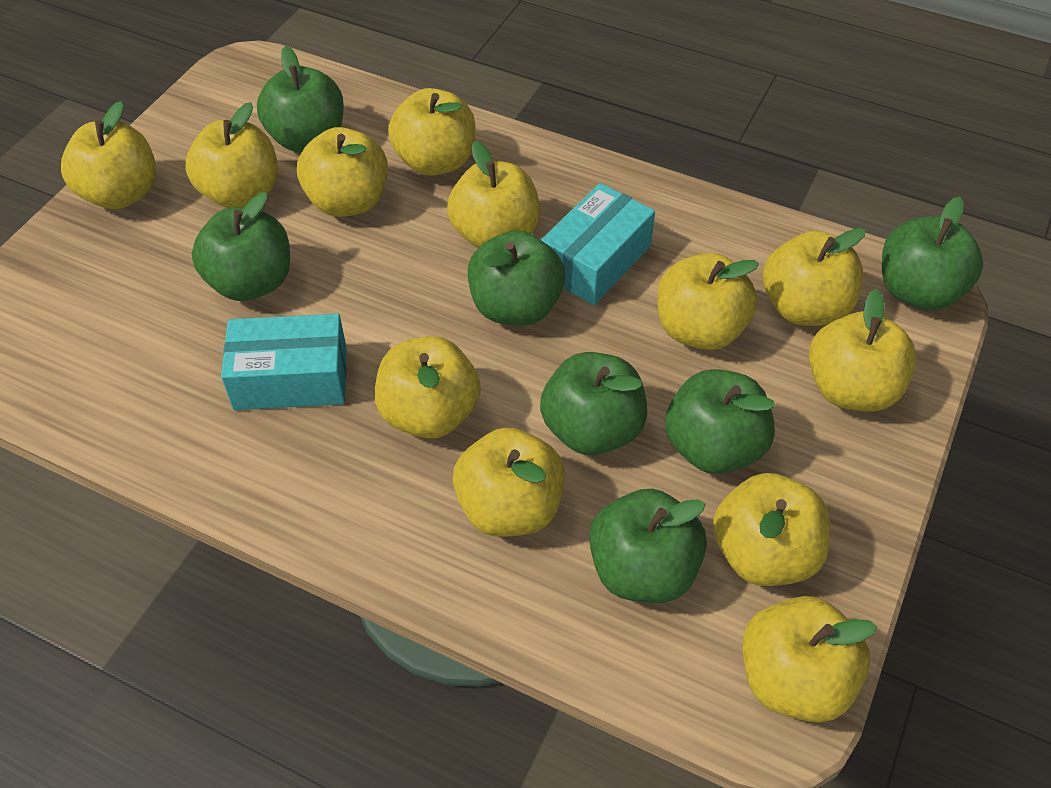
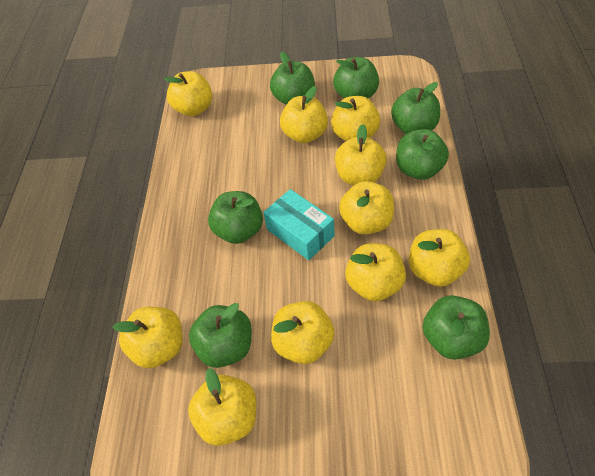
turquoise box: [221,314,347,410] [541,183,655,305] = 2 -> [263,189,335,260] = 1
yellow apple: [61,101,156,209] [185,102,278,208] [297,127,388,217] [375,336,481,439] [388,88,476,176] [447,141,540,248] [453,427,565,537] [657,253,759,350] [713,473,830,586] [742,596,877,722] [763,228,866,326] [808,289,917,412] = 12 -> [112,307,183,368] [164,71,212,116] [188,368,256,446] [271,301,335,364] [280,86,328,143] [331,96,380,141] [335,124,387,185] [339,181,394,235] [345,243,406,301] [409,229,470,287] = 10

